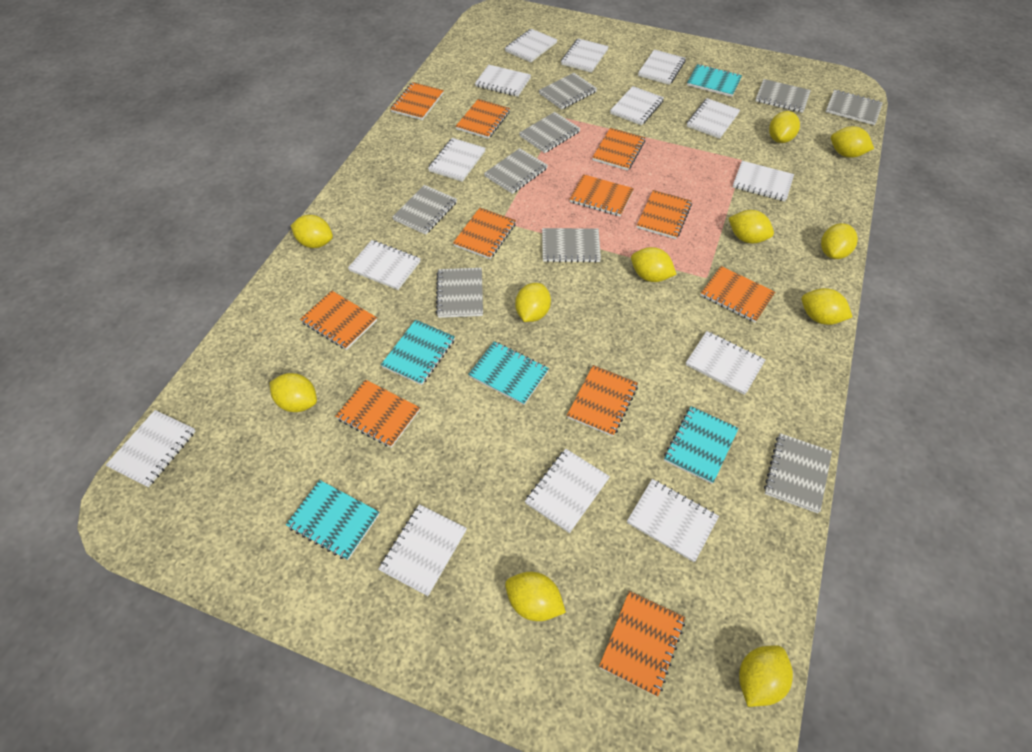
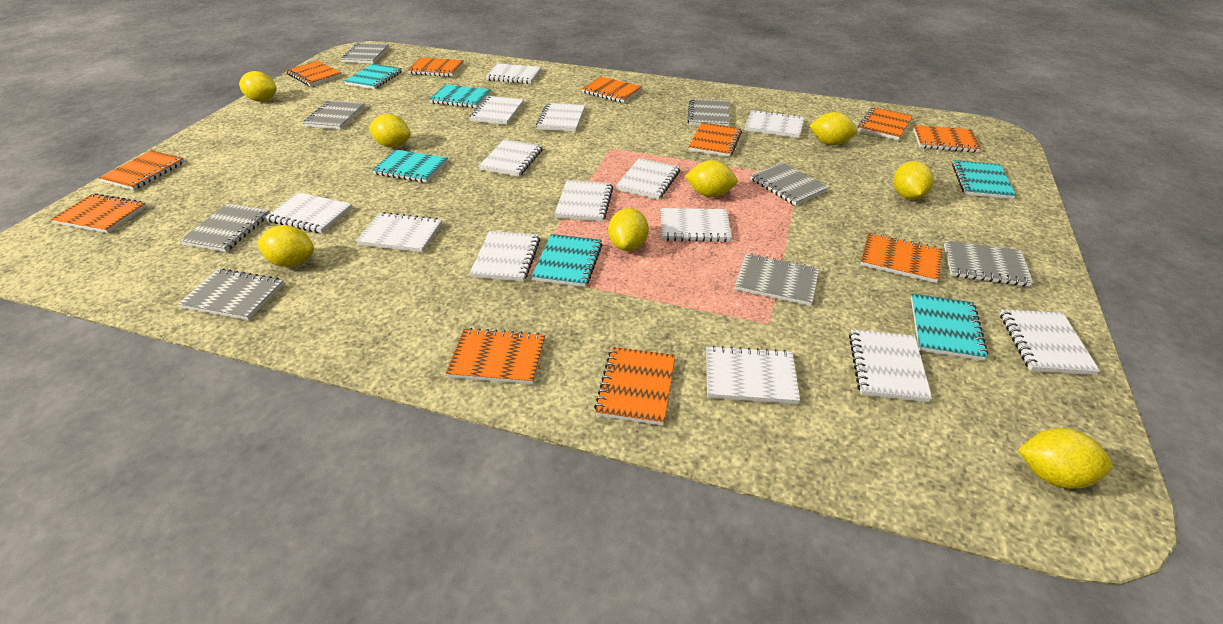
grey notebook: [392,185,457,235] [436,268,483,318] [484,148,548,194] [519,112,581,153] [539,73,597,110] [542,228,601,263] [755,79,811,113] [764,433,832,513] [826,90,883,125] = 9 -> [178,268,284,320] [180,204,269,252] [303,100,365,129] [341,43,389,64] [687,99,729,126] [734,254,819,306] [750,162,829,206] [944,240,1033,287] = 8
turquoise notebook: [286,480,379,560] [381,320,455,385] [468,341,549,405] [664,406,739,484] [687,64,742,97] = 5 -> [344,64,402,89] [372,150,448,183] [429,84,491,108] [531,234,602,287] [911,293,988,361] [952,160,1016,199] = 6
yellow lemon: [270,373,317,412] [290,215,333,248] [505,572,566,621] [515,283,551,322] [631,247,677,282] [729,210,774,243] [739,645,793,707] [769,111,800,143] [802,288,852,325] [821,223,858,259] [831,126,874,158] = 11 -> [239,71,277,101] [257,225,314,267] [369,114,411,148] [608,208,649,251] [685,160,738,197] [809,112,857,145] [894,161,934,200] [1018,428,1113,489] = 8

